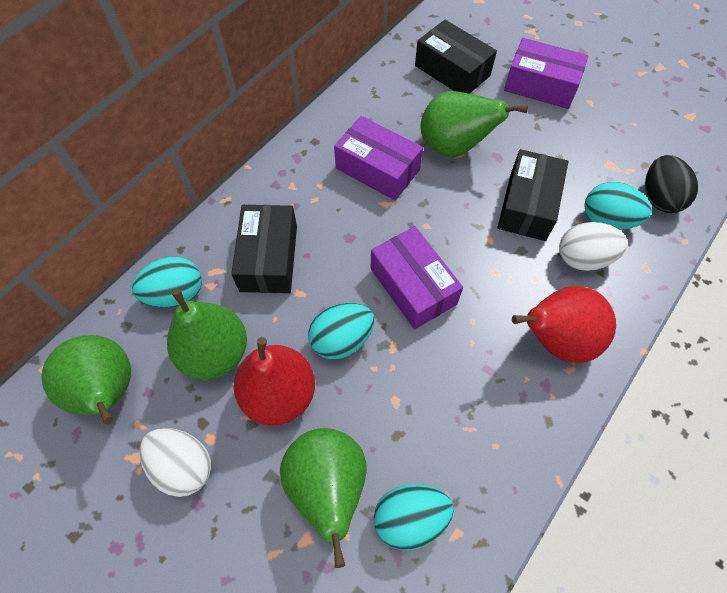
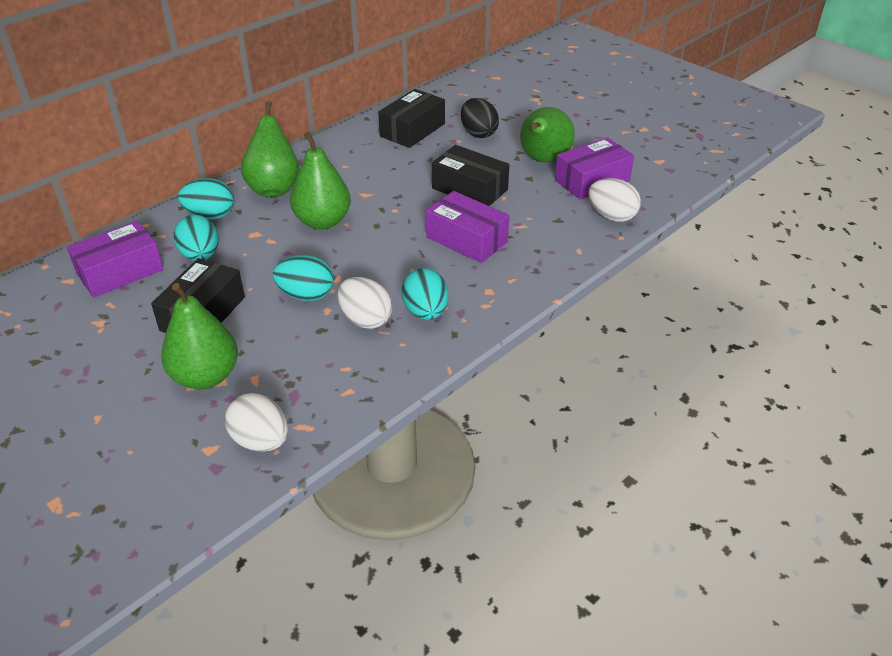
red pear: [234,337,315,426] [512,286,616,363] = 2 -> none = 0
white egg: [140,428,211,497] [559,222,628,271] = 2 -> [225,393,288,452] [338,277,392,329] [589,178,641,222] = 3

